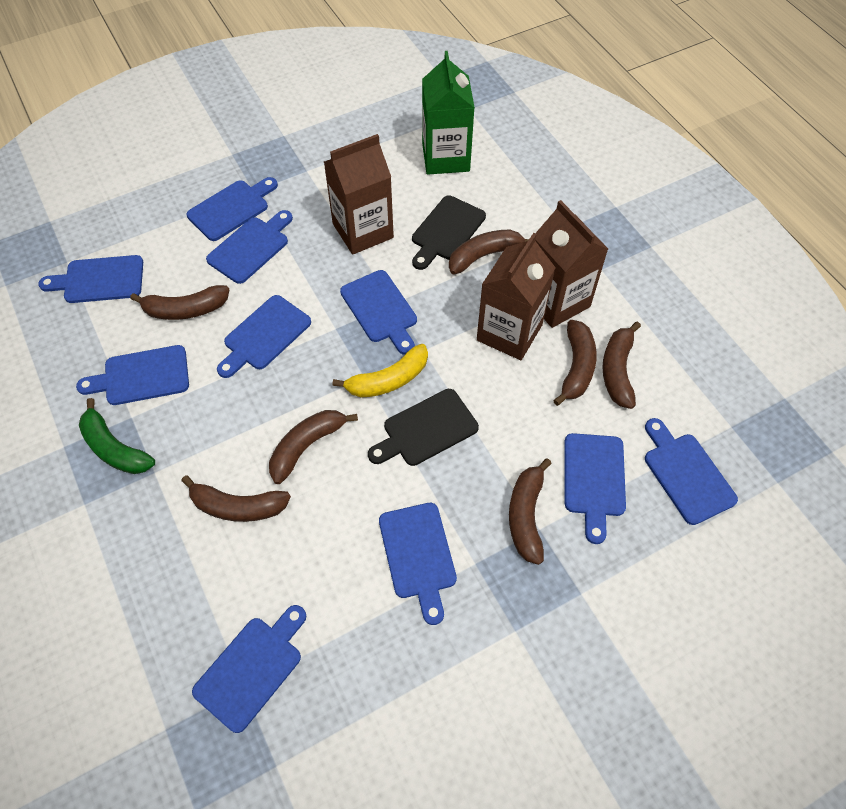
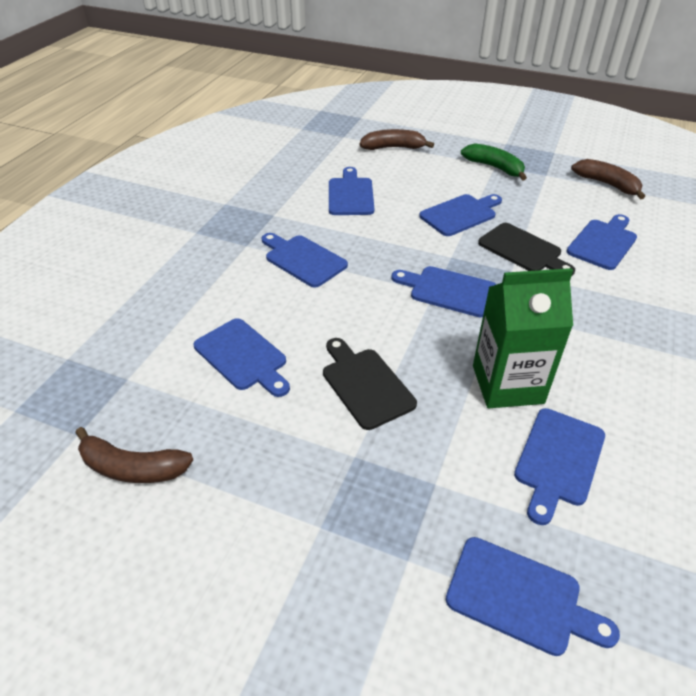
blue cutting board: [38,255,143,303] [76,345,189,405] [187,177,278,241] [192,605,306,733] [206,210,293,284] [217,295,311,378] [340,270,417,355] [379,503,457,625] [564,433,626,544] [645,418,738,525] = 10 -> [194,318,290,397] [262,233,348,287] [329,167,374,215] [391,266,497,318] [419,194,502,236] [446,537,620,656] [514,408,605,525] [566,214,637,270] = 8
brown banana: [130,285,229,320] [181,475,291,522] [269,410,358,484] [449,230,529,274] [509,458,552,565] [553,320,597,406] [602,321,641,409] = 7 -> [75,427,193,483] [360,129,434,150] [571,159,645,199] = 3
brown carton: [324,134,394,254] [477,233,555,360] [535,200,608,328] = 3 -> none = 0
yellow banana: [332,344,428,398] = 1 -> none = 0

